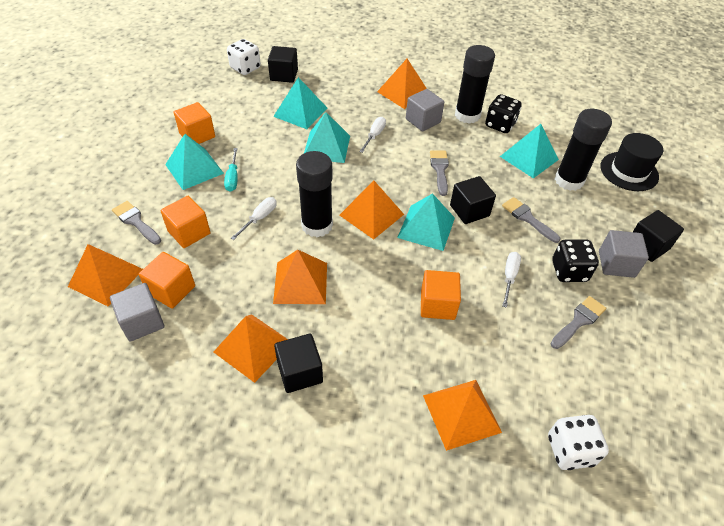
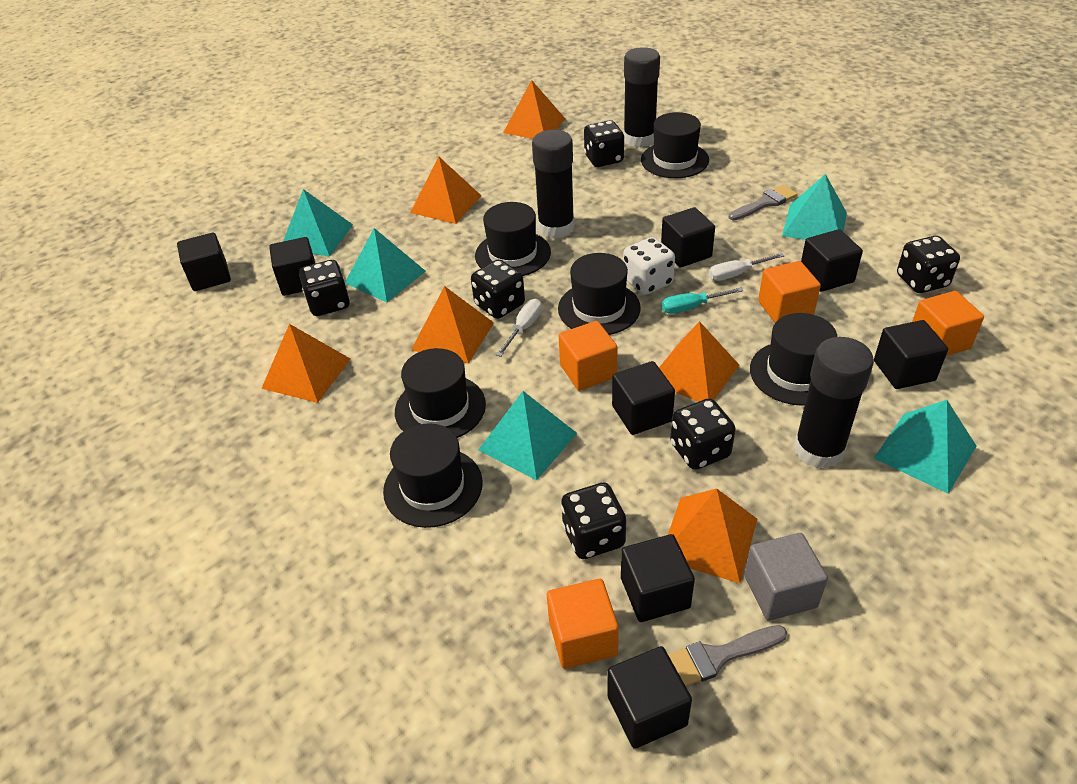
black cube: [268,46,298,83] [274,334,323,393] [450,176,496,224] [633,210,684,262] = 4 -> [177,233,231,291] [269,237,316,296] [607,646,692,749] [612,361,675,435] [621,534,695,622] [661,207,715,267] [801,229,863,292] [874,320,948,389] = 8
black dice: [485,94,522,133] [552,239,599,282] = 2 -> [299,260,350,316] [471,259,525,319] [561,482,626,559] [584,120,624,167] [670,398,736,470] [897,236,960,293] = 6
black hat: [600,133,663,191] = 1 -> [383,423,483,528] [395,348,486,438] [475,202,551,276] [558,253,641,335] [641,112,709,178] [750,313,837,406] = 6
grey brush: [112,201,161,245] [430,150,449,196] [502,197,560,243] [550,296,606,349] = 4 -> [668,625,787,686] [729,185,798,220] = 2
grey cube: [110,283,165,342] [406,89,444,132] [599,230,649,278] = 3 -> [744,533,828,621] = 1
white dice: [227,39,261,75] [548,415,609,470] = 2 -> [623,237,675,295] = 1
white screwdriver: [231,197,277,240] [359,117,386,153] [502,252,521,308] = 3 -> [496,299,542,357] [709,253,784,281] = 2

